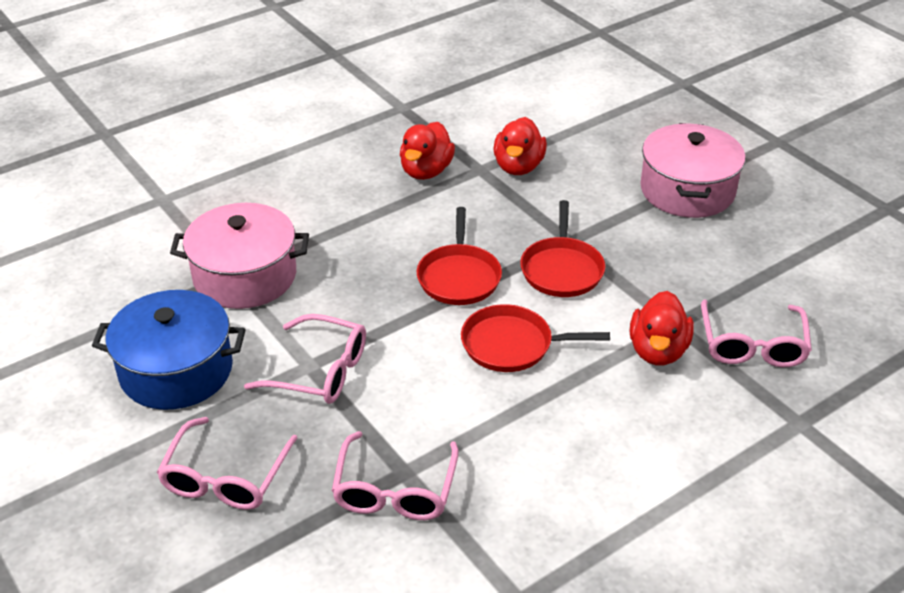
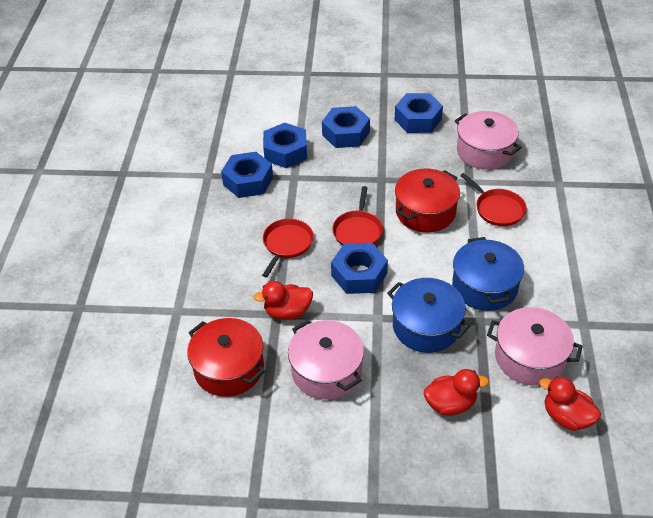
blue nut: none = 0 -> [221,152,273,198] [263,123,307,168] [322,106,370,148] [331,243,388,294] [395,93,443,133] = 5
blue pot: [92,290,246,410] = 1 -> [387,278,471,353] [452,237,524,311] = 2
pink glasses: [157,417,297,510] [244,314,366,404] [332,431,459,520] [701,300,812,367] = 4 -> none = 0
pink pot: [170,203,309,309] [640,123,746,218] = 2 -> [288,320,364,400] [455,111,522,170] [487,307,583,386] = 3
red pot: none = 0 -> [187,318,265,397] [395,169,460,232] = 2

